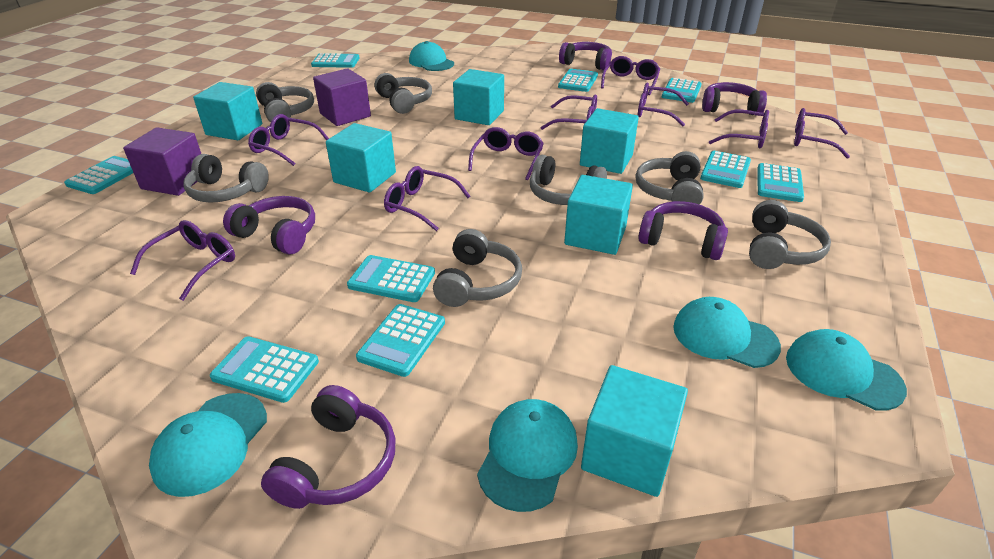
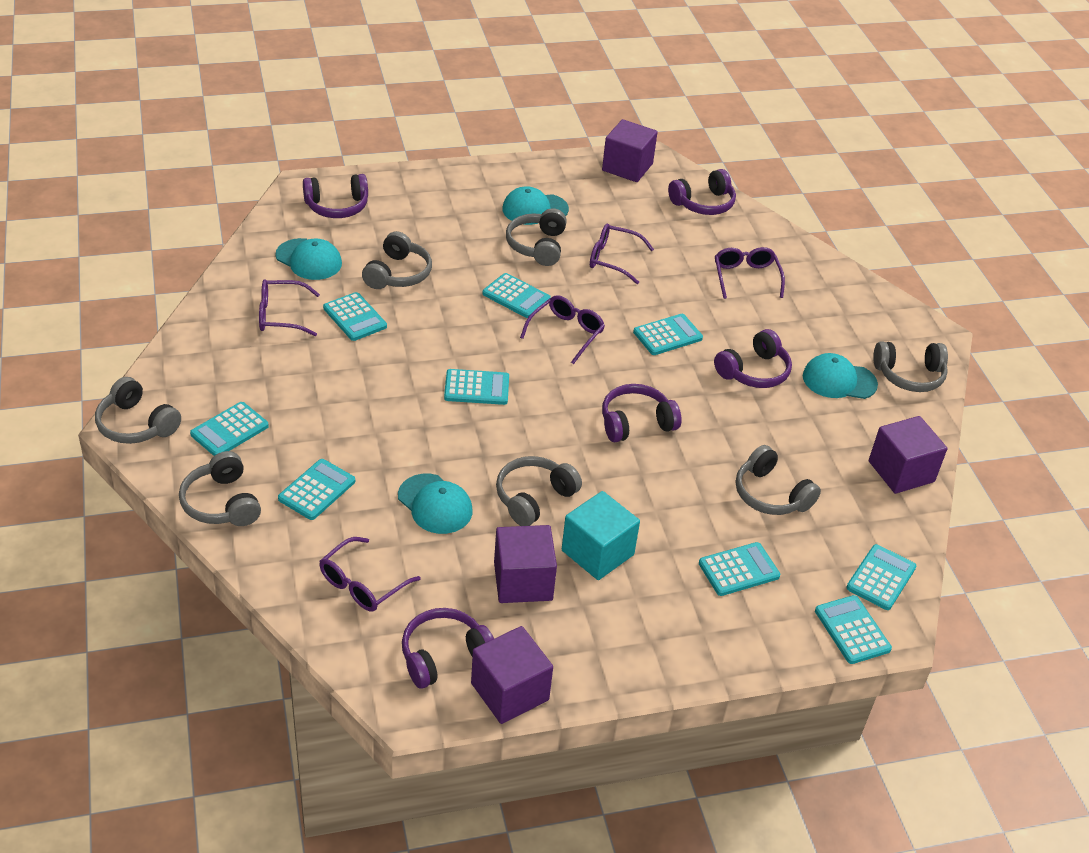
purple cube: [123,128,201,196] [313,68,371,126] = 2 -> [471,626,553,724] [494,525,557,603] [602,119,658,182] [869,416,947,494] = 4
purple glasses: [130,220,235,301] [248,114,329,166] [384,166,470,231] [468,127,544,180] [541,94,597,130] [601,56,660,95] [638,82,689,126] [709,110,769,148] [794,108,850,158] = 9 -> [259,279,320,336] [319,537,421,611] [520,295,605,364] [590,223,654,284] [715,247,785,299] = 5
turquoise cap: [149,393,267,497] [409,41,454,71] [477,399,578,512] [673,297,781,368] [786,329,907,411] = 5 -> [276,238,342,280] [398,474,473,534] [502,186,569,225] [803,353,878,399] = 4
turquoise cube: [193,82,262,140] [326,123,396,192] [453,69,504,125] [564,175,633,255] [580,108,639,174] [581,365,688,497] = 6 -> [562,491,640,580] = 1

